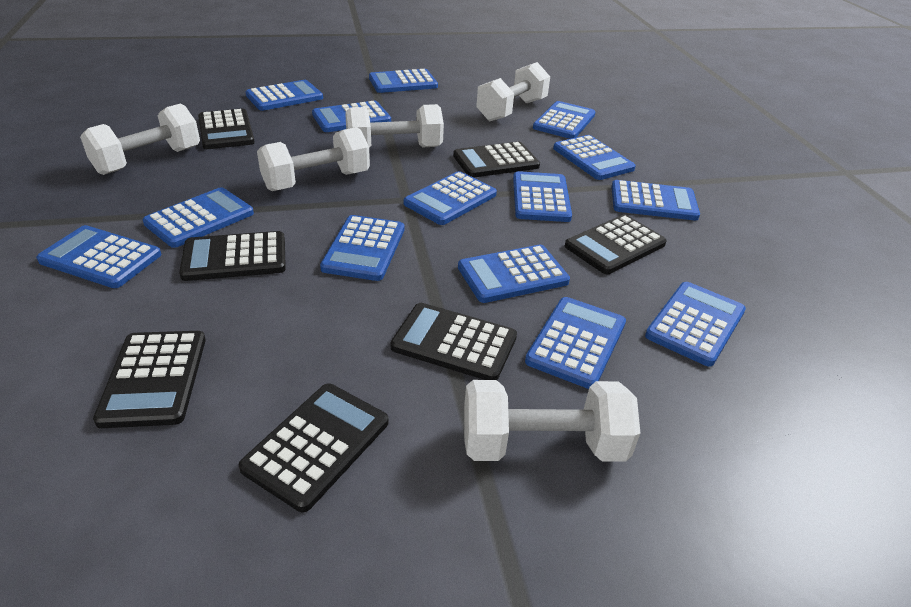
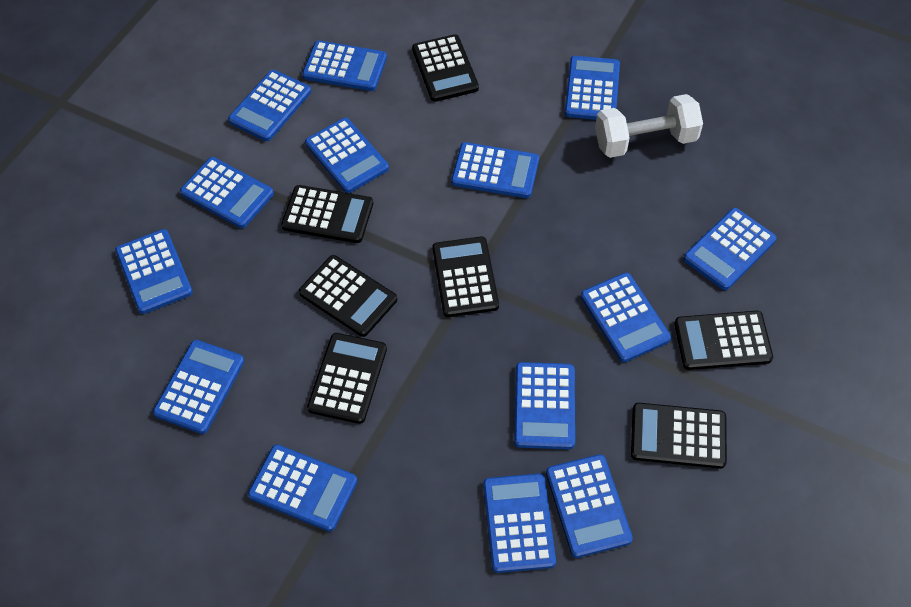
white dumbbell: [80,103,200,175] [257,127,370,191] [345,104,444,147] [464,380,640,462] [476,62,550,121] = 5 -> [595,94,703,158] = 1

